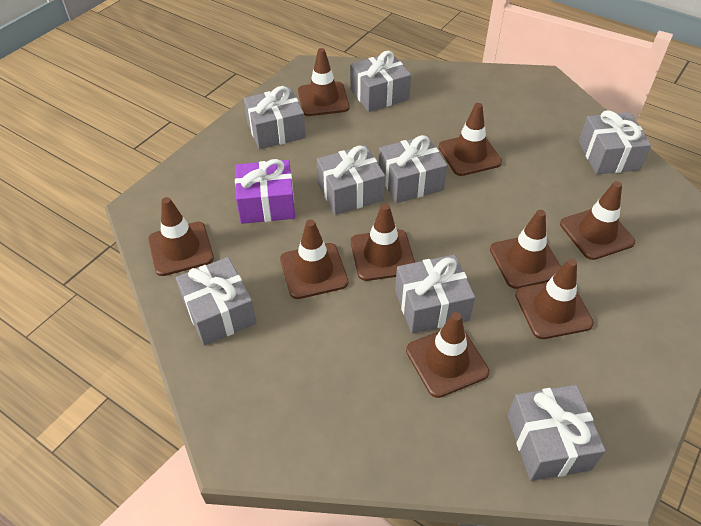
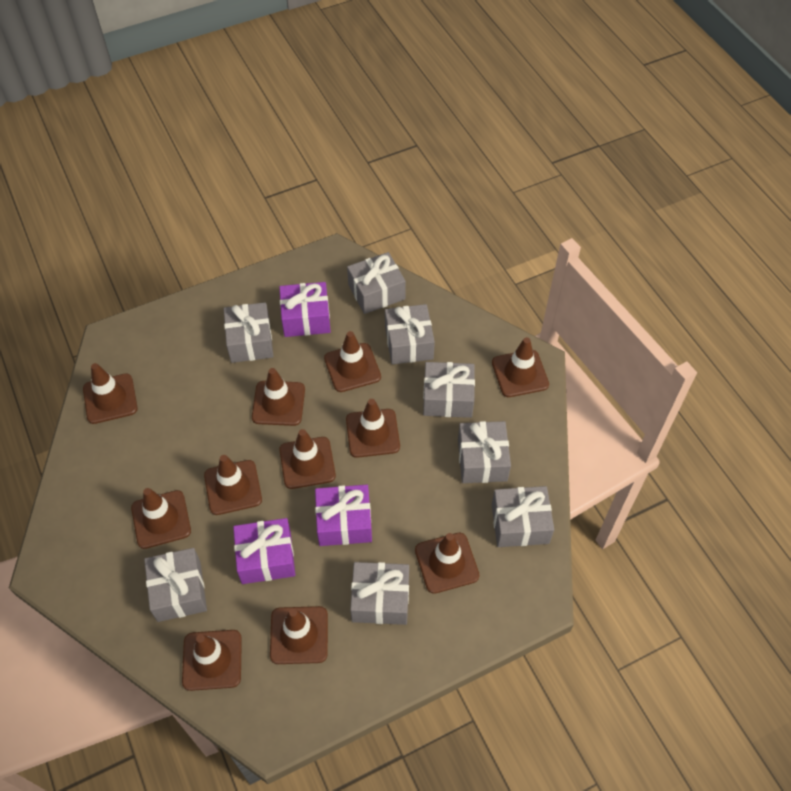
brown traffic cone: [148,197,214,276] [280,219,348,299] [298,48,349,116] [351,203,415,281] [406,312,489,398] [439,103,502,176] [490,210,561,289] [515,259,594,339] [560,181,635,260] = 9 -> [83,363,138,424] [131,488,191,549] [182,630,242,691] [204,455,262,515] [252,368,305,426] [270,606,328,664] [279,429,336,489] [324,331,381,392] [346,399,400,458] [415,533,480,594] [492,337,549,397] = 11
purple gift: [235,159,295,224] = 1 -> [233,518,295,584] [279,282,331,337] [315,485,372,546] = 3

